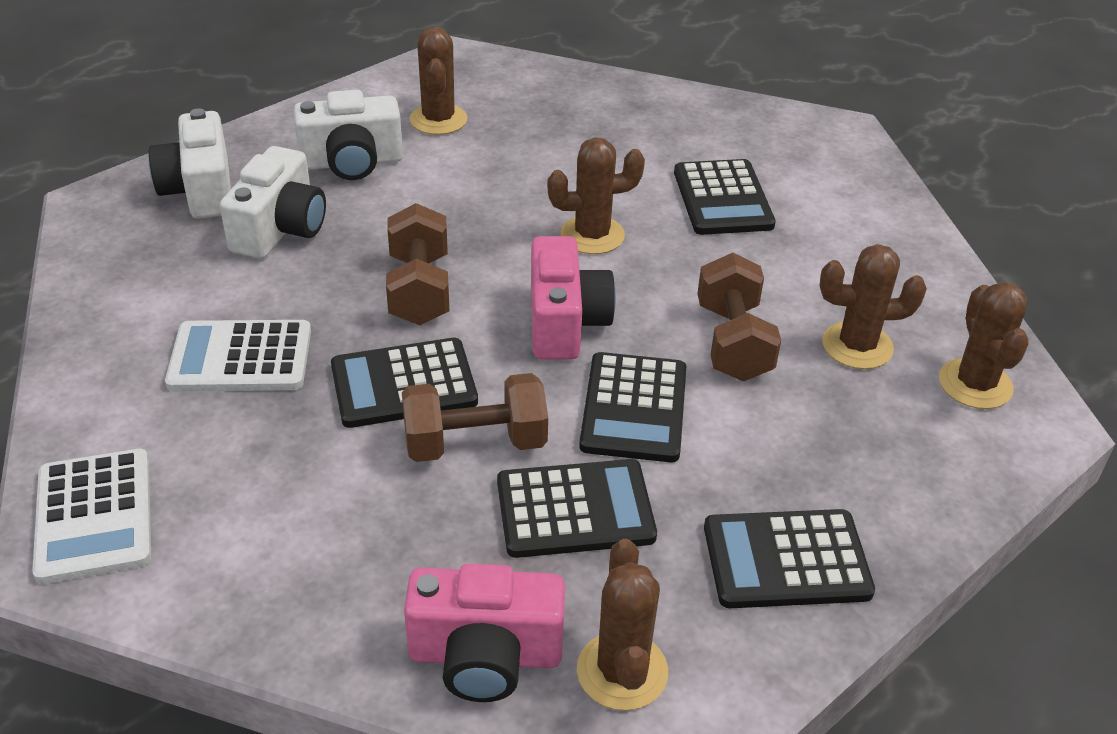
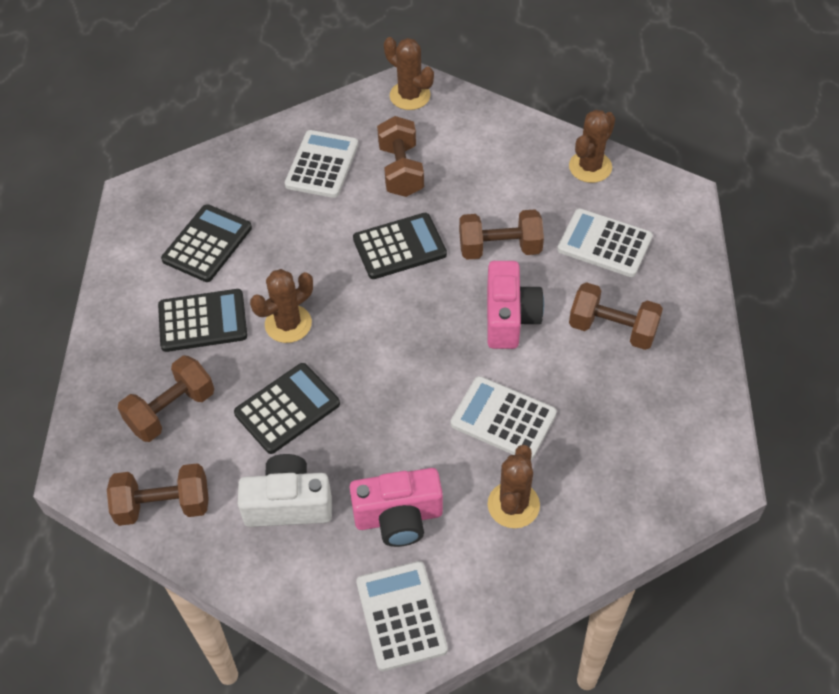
black calculator: [331,338,478,428] [497,459,657,558] [579,352,686,462] [674,159,776,235] [704,509,875,608] = 5 -> [158,289,247,352] [161,204,252,282] [234,363,340,454] [353,213,447,279] = 4
brown cactus: [410,27,468,135] [547,137,645,254] [577,539,668,711] [820,244,927,369] [939,282,1028,409] = 5 -> [250,269,313,343] [384,37,434,110] [488,445,540,528] [569,110,615,183] = 4
brown dumbbell: [386,203,449,325] [402,373,548,462] [697,253,781,381] = 3 -> [107,463,209,526] [118,355,214,442] [377,116,424,197] [459,209,544,259] [569,282,663,350] = 5
white calculator: [32,449,151,584] [165,320,311,392] = 2 -> [285,130,358,198] [356,561,448,671] [451,376,557,460] [557,209,653,277] = 4
white camera: [149,108,231,219] [220,146,326,259] [294,90,403,180] = 3 -> [238,454,332,527] = 1

